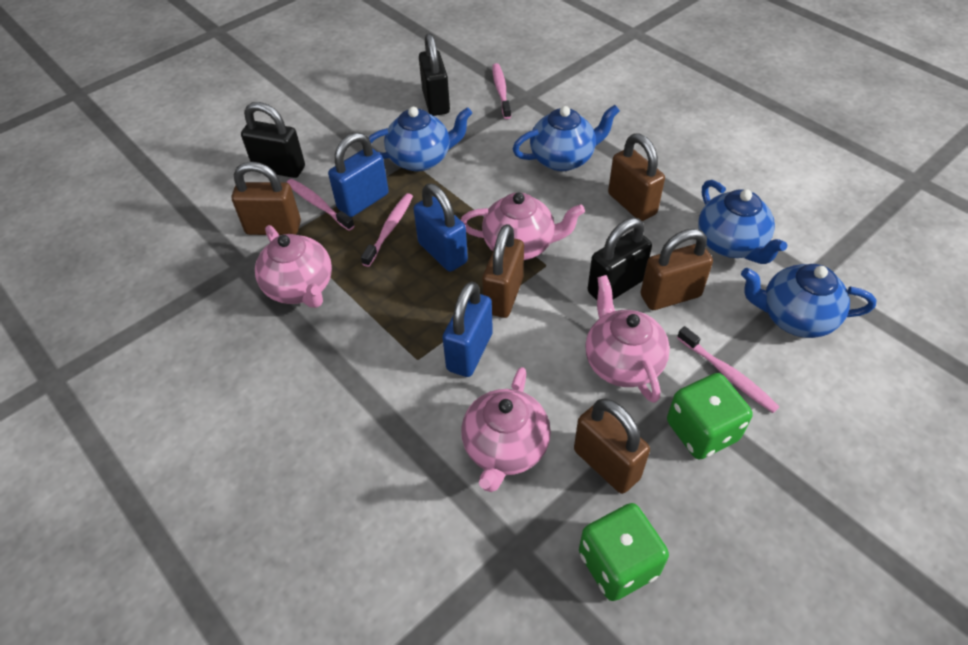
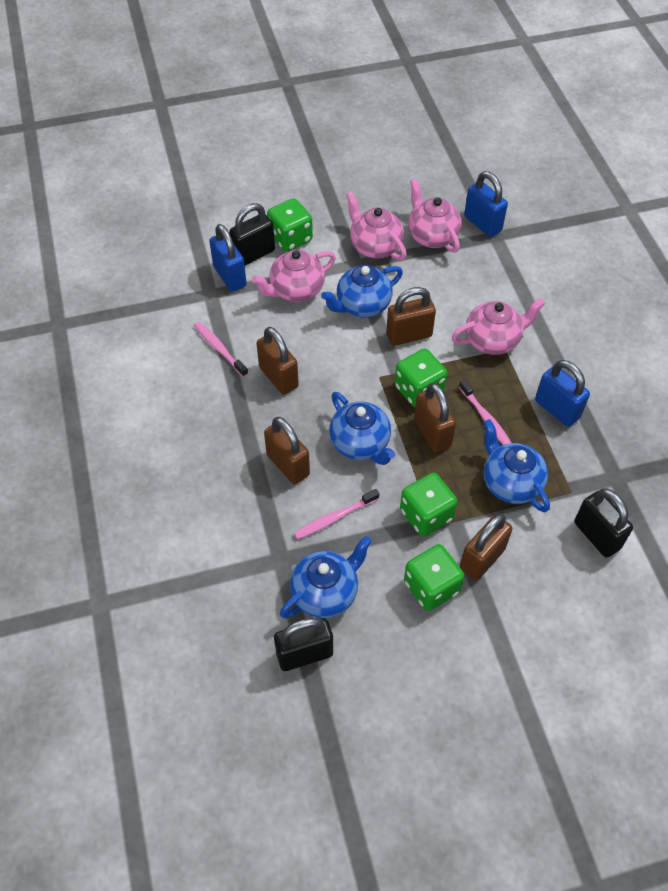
green dice: [579,503,669,601] [667,373,753,460] = 2 -> [267,198,313,252] [395,349,447,407] [400,473,458,537] [404,544,464,611] = 4
pink toothbrush: [286,179,354,231] [361,193,413,267] [492,63,511,119] [677,326,779,413] = 4 -> [194,321,248,377] [294,489,379,539] [459,379,511,445] = 3

